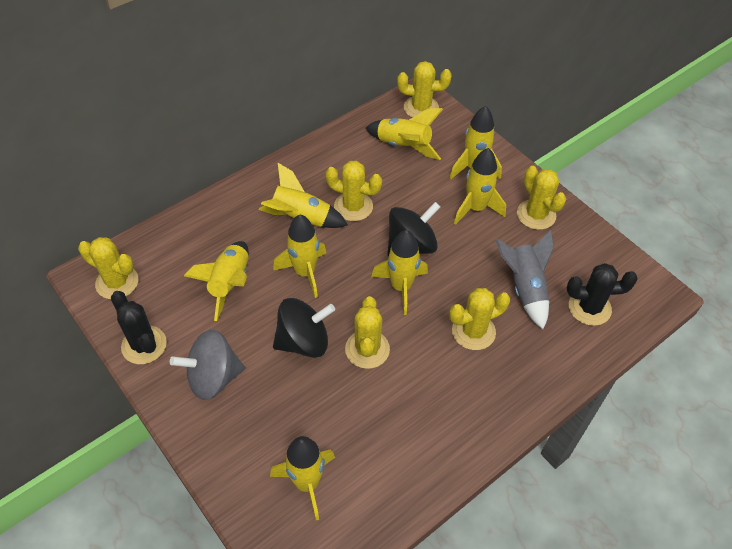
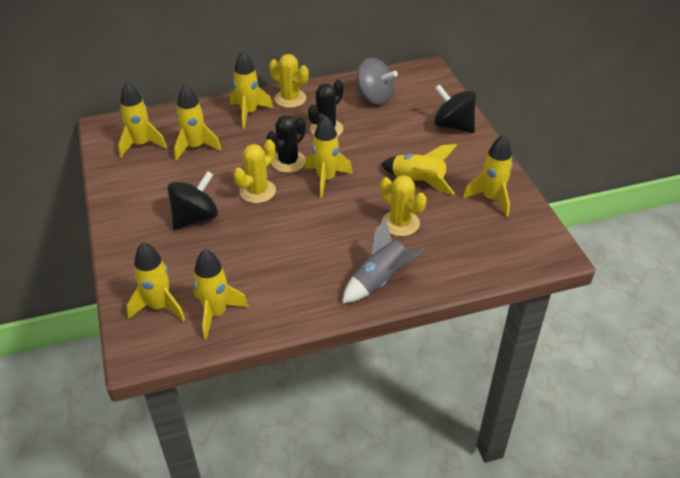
yellow cactus: [78,237,138,299] [326,161,382,221] [345,296,390,369] [397,61,452,118] [449,288,510,350] [517,166,566,230] = 6 -> [233,140,276,203] [269,54,309,108] [380,175,427,236] = 3

